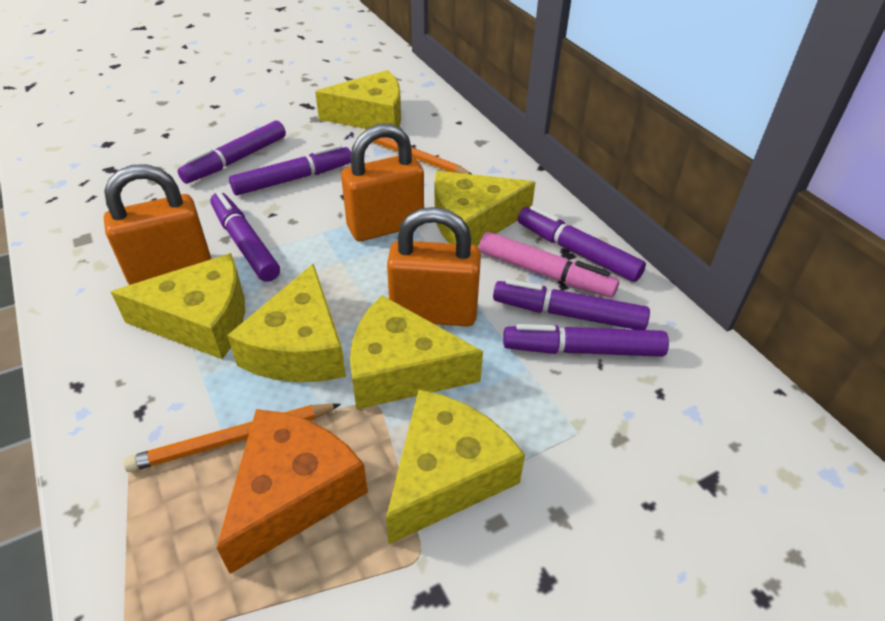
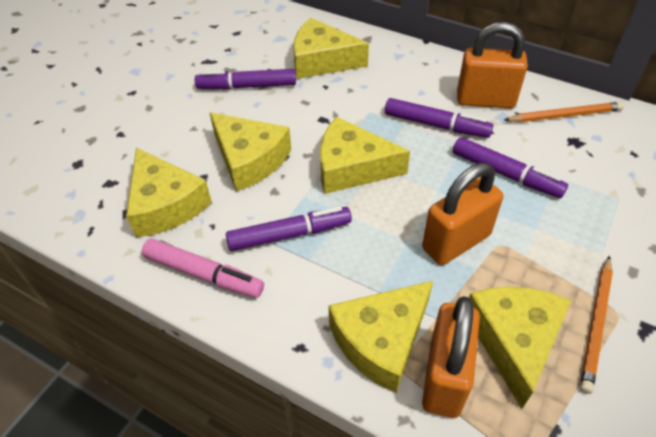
orange cheese: [217,409,368,574] = 1 -> none = 0
purple marker: [178,120,286,184] [210,191,280,282] [229,144,351,195] [493,279,650,330] [503,324,669,357] [518,205,646,282] = 6 -> [195,69,296,90] [226,206,352,251] [385,98,493,138] [453,137,568,198] = 4

